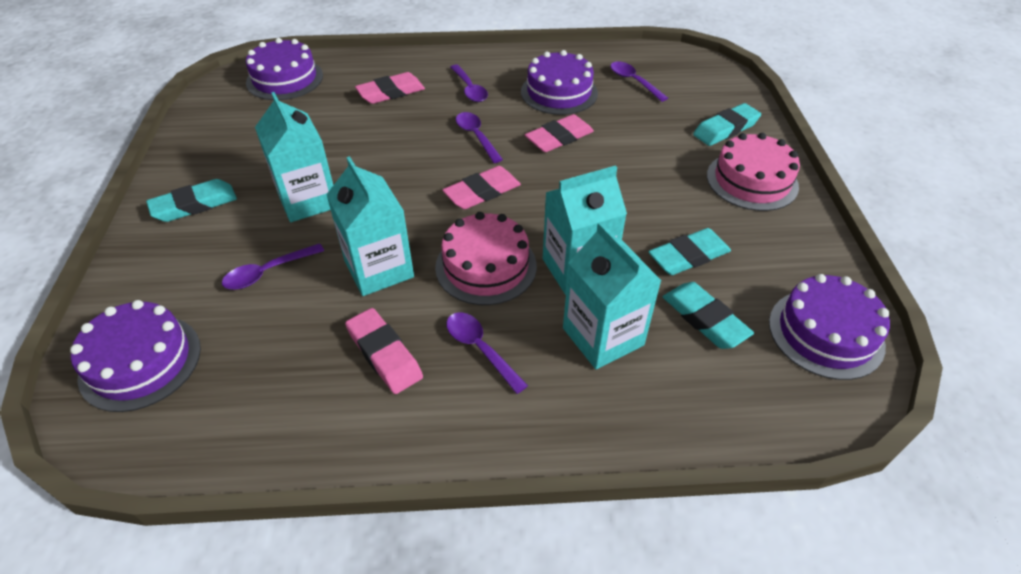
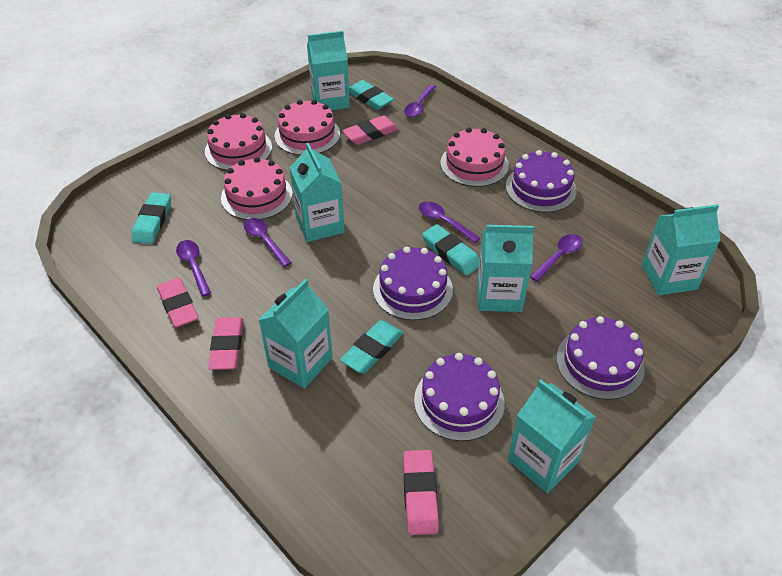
pink cake: [435,212,537,305] [707,133,800,211] = 2 -> [205,113,272,170] [221,157,293,220] [275,100,340,155] [440,127,509,187] = 4
turquoise carton: [255,92,333,222] [326,156,414,296] [543,165,627,295] [563,222,661,369] = 4 -> [259,279,333,389] [289,143,345,242] [307,31,350,110] [477,225,534,312] [508,379,596,493] [642,204,720,295] = 6

